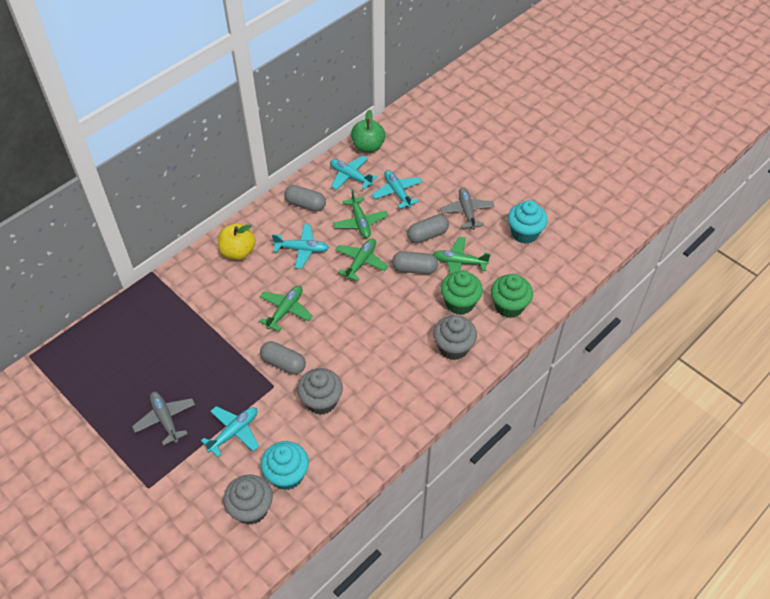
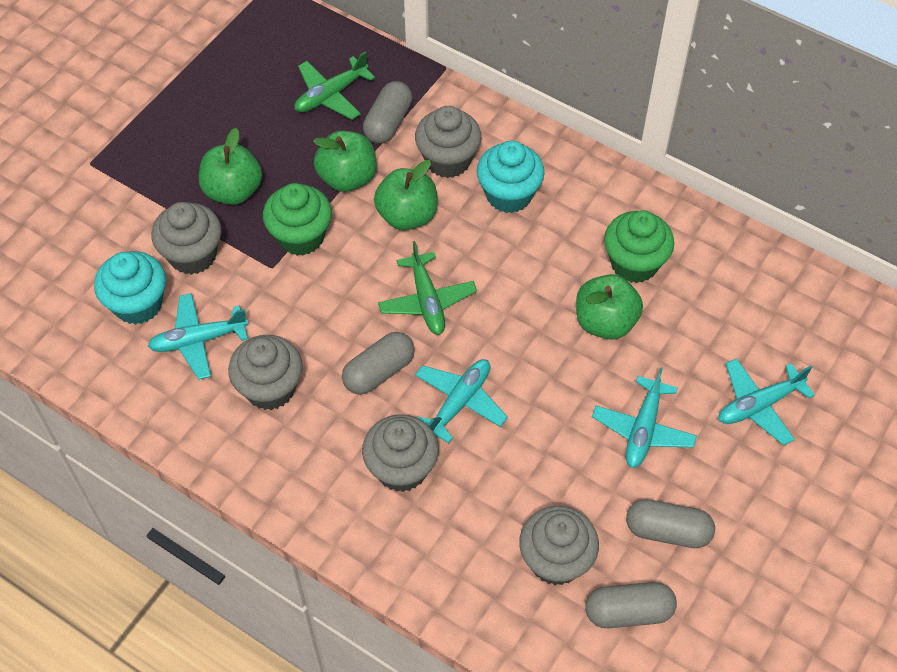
green apple: [351,110,385,153] = 1 -> [199,128,262,205] [313,131,376,192] [374,160,437,230] [576,274,643,340] = 4
green plane: [259,286,313,331] [333,189,388,238] [335,238,388,281] [432,237,490,274] = 4 -> [295,51,375,120] [378,241,477,335] = 2
grey cupcake: [223,475,273,525] [297,368,343,415] [433,315,477,360] = 3 -> [152,202,221,275] [228,335,303,410] [362,414,439,492] [415,106,481,178] [519,506,599,585] = 5
grey plane: [132,392,195,446] [440,187,495,230] = 2 -> none = 0
yellow apple: [218,223,256,260] = 1 -> none = 0

